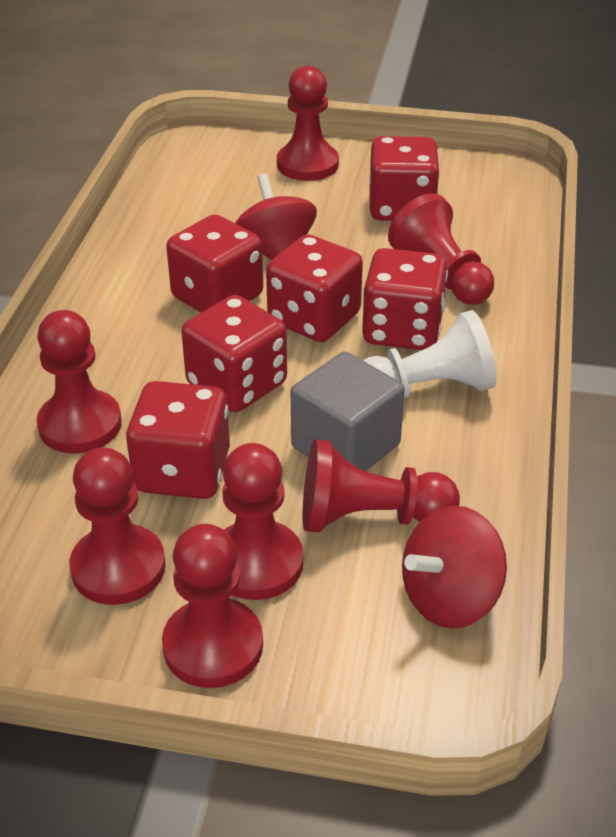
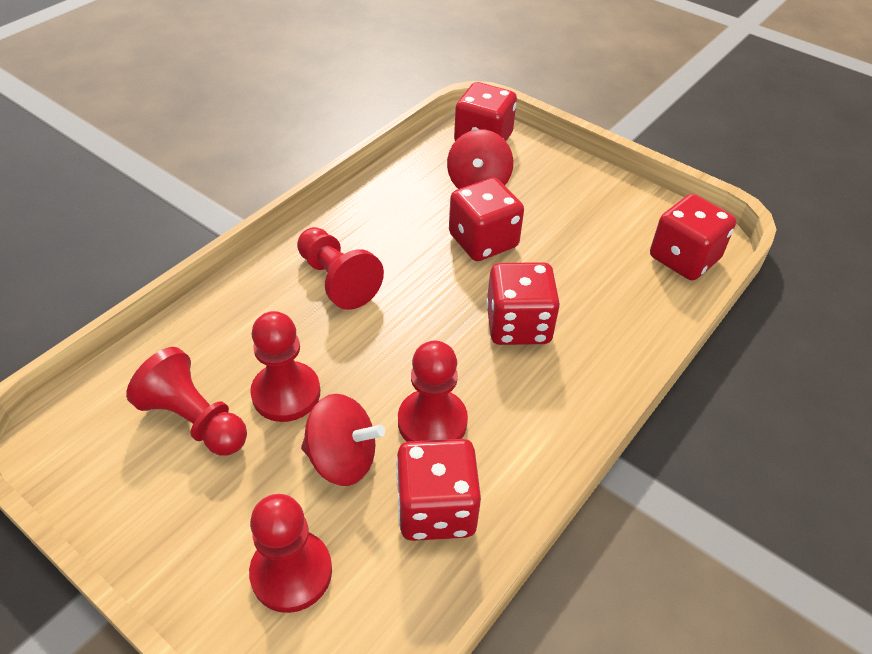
grey cube: [291,351,405,471] = 1 -> none = 0
red dice: [126,381,230,499] [166,214,263,312] [181,295,287,412] [266,234,363,342] [362,248,448,350] [369,136,440,221] = 6 -> [396,439,481,541] [449,178,524,261] [454,82,517,141] [486,262,560,345] [650,194,736,280] = 5
red pawn: [37,310,122,454] [69,447,166,605] [162,524,263,688] [222,443,303,600] [277,66,339,181] [303,439,460,533] [388,193,494,305] = 7 -> [126,347,247,455] [249,494,332,613] [250,311,320,422] [297,227,384,310] [398,341,468,442] = 5
white pawn: [363,310,497,398] = 1 -> none = 0

